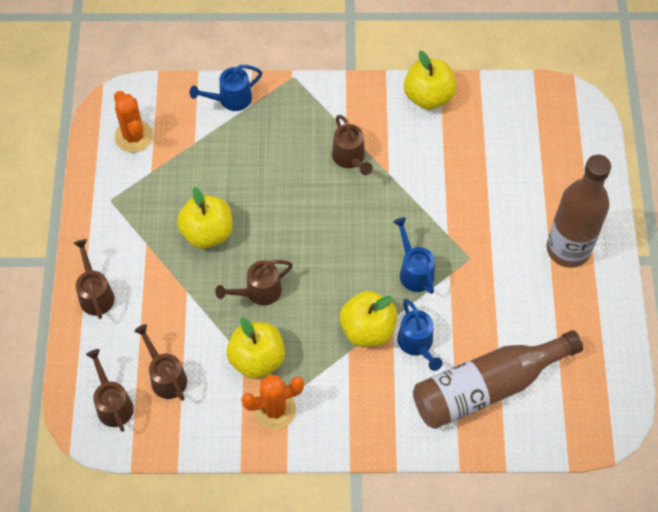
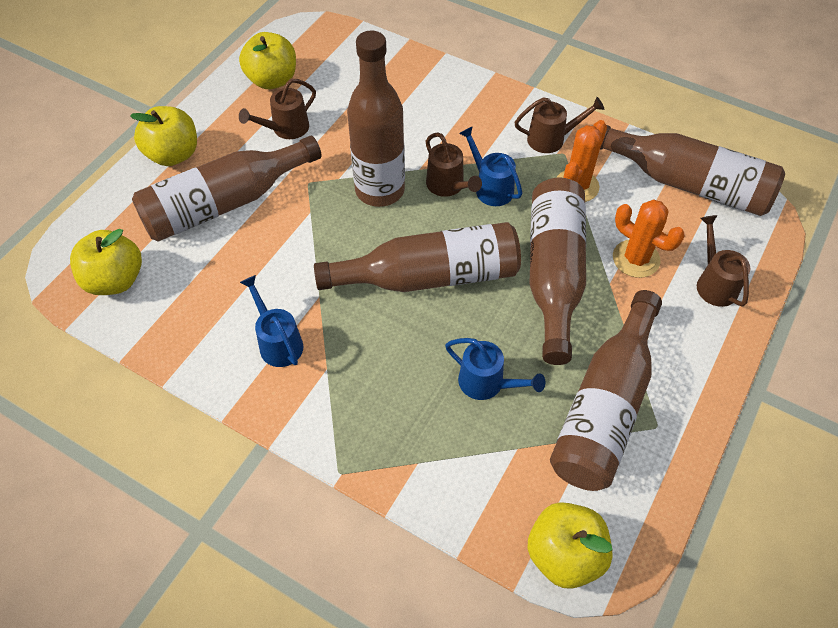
brown bottle: [413,330,583,429] [547,155,611,268] = 2 -> [132,136,322,242] [314,222,521,292] [347,30,405,207] [529,177,586,365] [550,290,662,491] [600,125,785,216] = 6
brown watering can: [74,239,115,319] [86,349,134,432] [134,324,187,401] [215,260,293,305] [332,115,373,175] = 5 -> [239,79,316,139] [426,132,482,197] [514,97,604,153] [697,215,751,307] = 4

